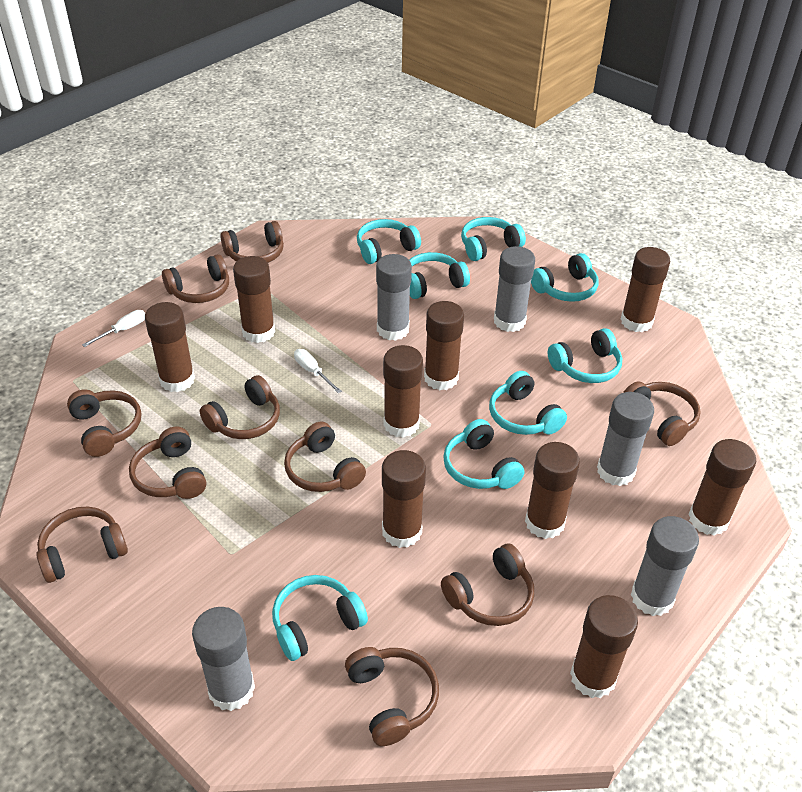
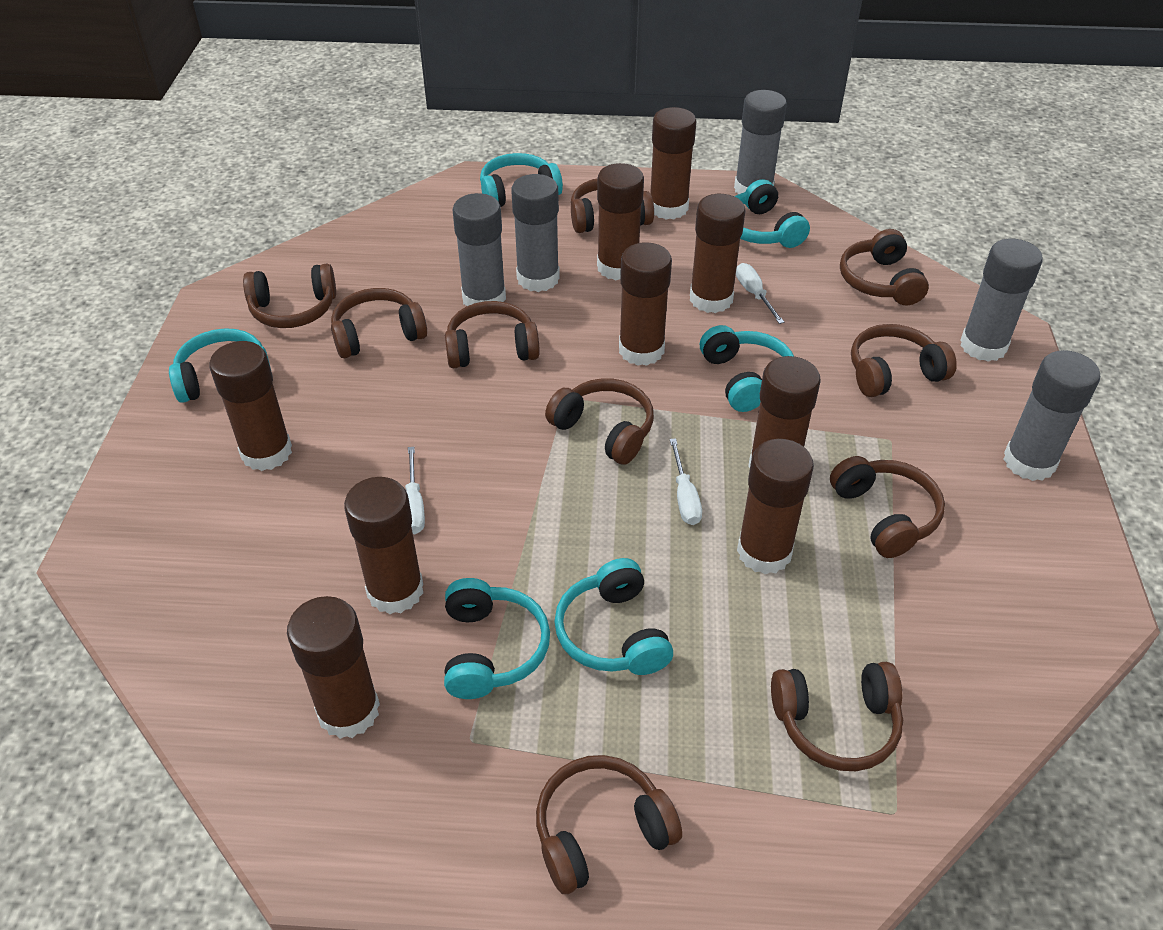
turquoise headphones: [272,575,368,661] [357,219,421,264] [409,252,470,299] [443,419,524,489] [461,217,526,261] [489,371,567,435] [531,253,598,302] [548,328,622,383] = 8 -> [169,328,271,403] [444,578,550,699] [480,153,563,207] [554,558,673,675] [700,325,794,412] [735,179,810,248] = 6
white screwdriver: [82,310,145,347] [294,349,342,393] = 2 -> [405,447,425,534] [670,438,702,525] [736,263,784,324] = 3

